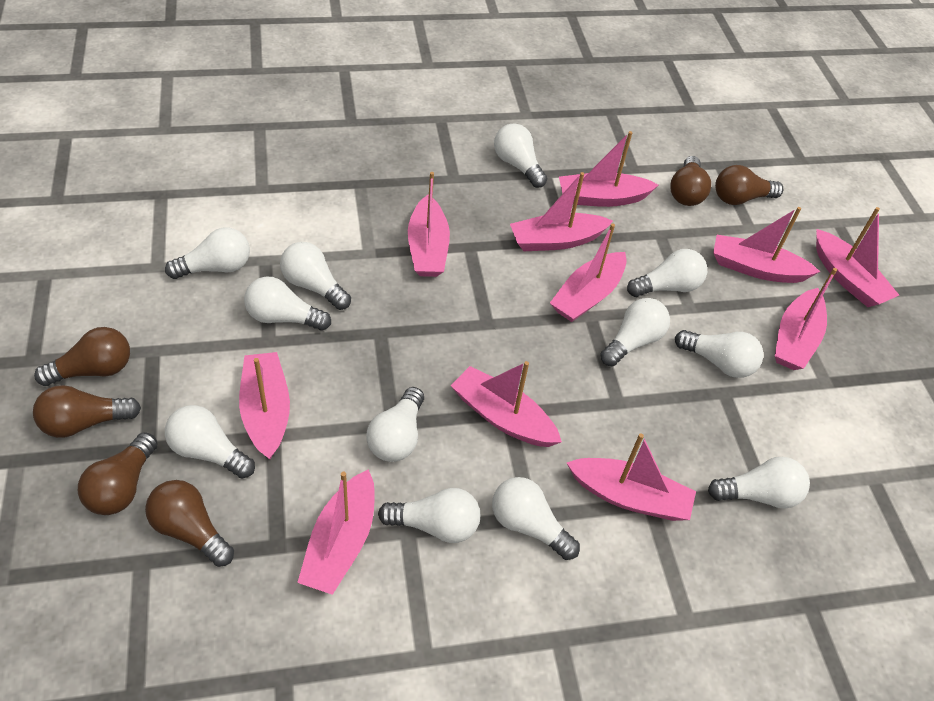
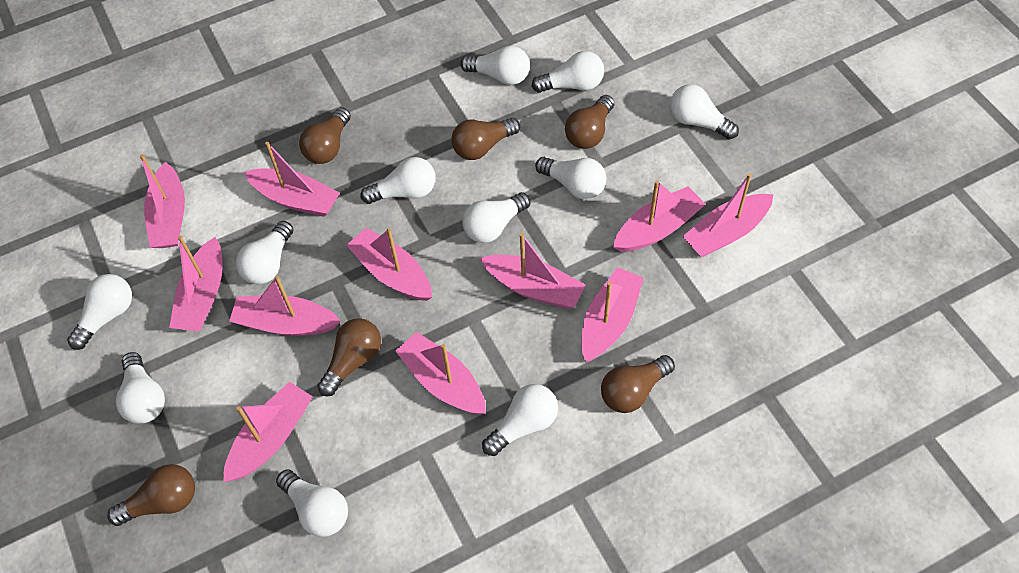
white light bulb: [165,227,250,279] [165,405,255,479] [244,277,331,331] [280,242,351,310] [366,387,424,462] [378,488,480,543] [492,477,580,560] [494,123,547,188] [600,298,670,366] [627,249,707,297] [675,330,764,378] [708,457,810,509] = 12 -> [67,274,132,350] [116,352,165,424] [236,221,293,285] [276,469,348,537] [360,157,436,204] [460,46,530,85] [462,192,530,243] [482,384,558,456] [531,51,604,93] [535,157,606,199] [670,84,739,140] = 11

